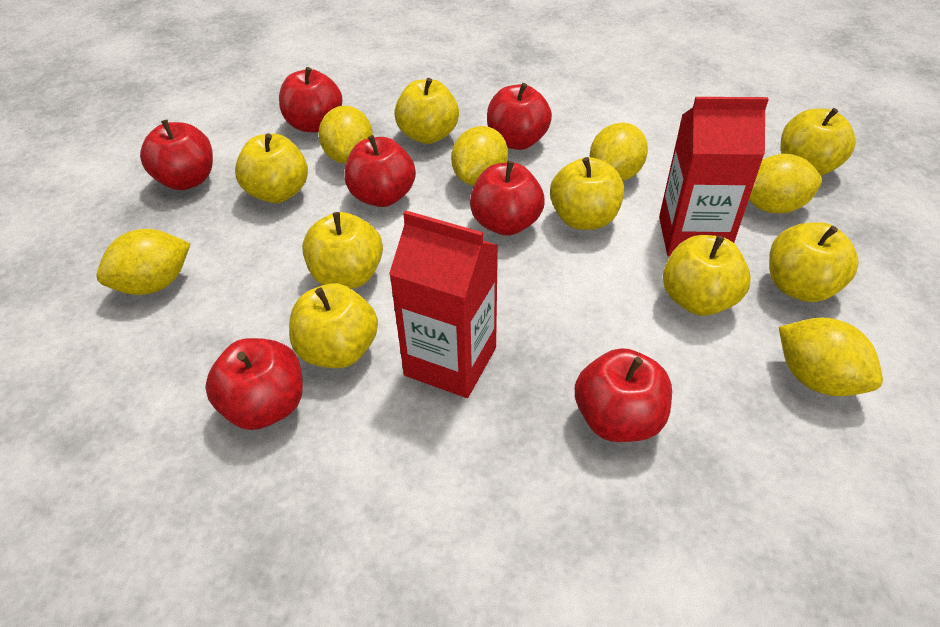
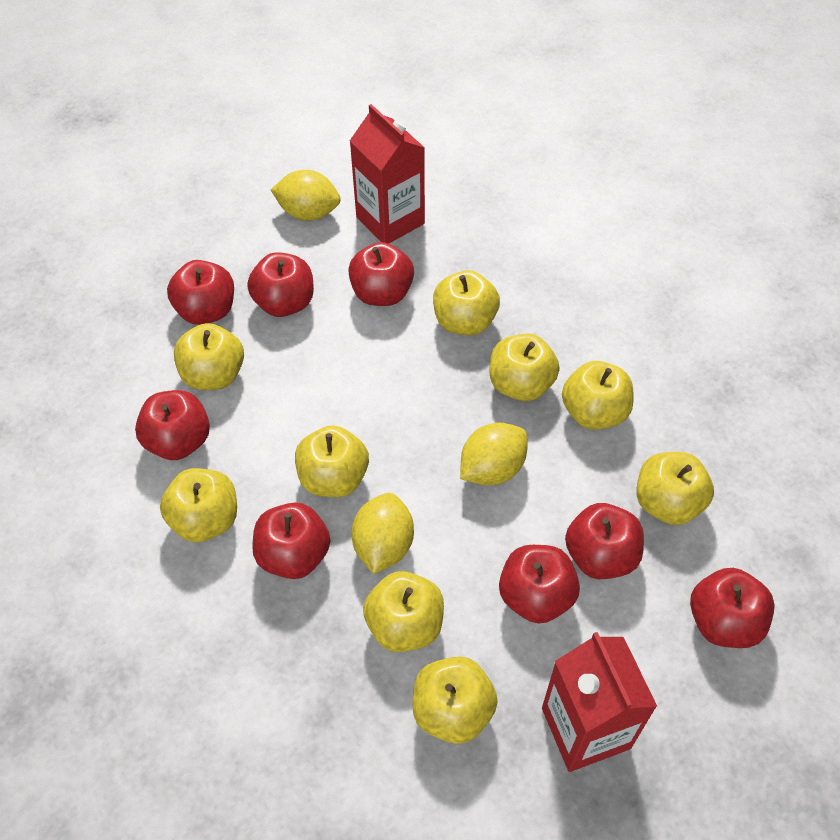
red apple: [140,120,213,190] [205,338,303,430] [279,67,343,132] [344,135,416,207] [470,161,545,236] [487,83,552,150] [575,348,672,442] = 7 -> [135,390,210,460] [167,260,234,325] [247,252,314,317] [252,502,330,579] [348,242,414,306] [499,545,580,624] [565,503,644,579] [690,568,775,648] = 8
yellow apple: [235,133,308,203] [289,283,378,368] [302,212,383,289] [394,78,459,144] [550,157,624,230] [663,235,751,316] [769,222,859,302] [781,108,856,176] = 8 -> [160,468,237,542] [174,323,244,390] [295,426,369,497] [363,571,444,652] [412,656,498,744] [433,270,500,336] [490,334,560,401] [562,361,633,430] [636,452,714,525] = 9
yellow lemon: [96,229,191,295] [318,106,373,164] [451,126,508,186] [590,123,648,181] [749,154,822,214] [779,317,883,396] = 6 -> [271,170,341,221] [351,493,414,574] [460,422,528,486] = 3

